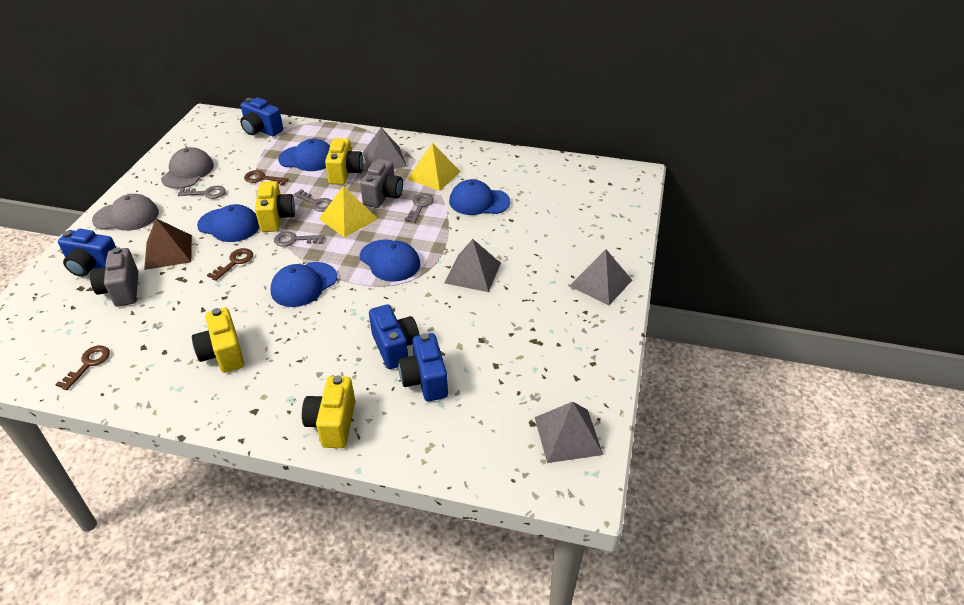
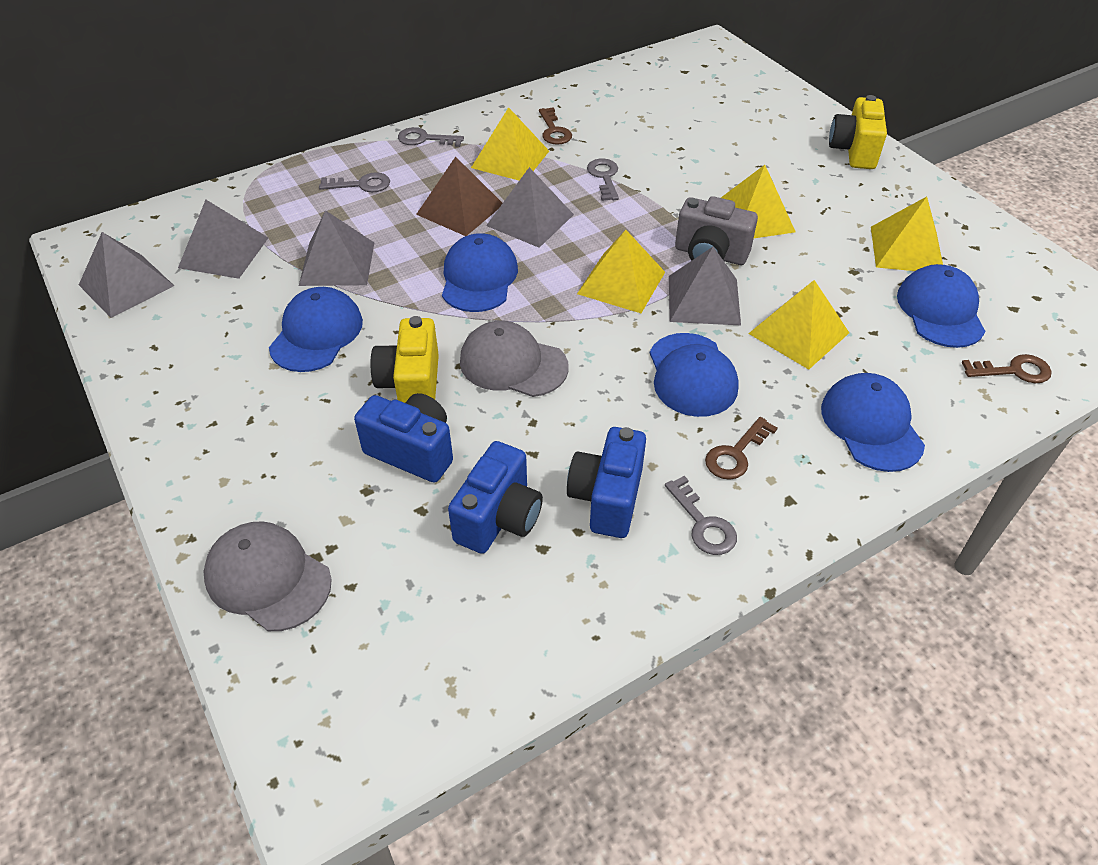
blue camera: [58,229,116,277] [240,98,283,136] [369,304,419,369] [398,333,448,401] = 4 -> [354,393,453,483] [448,441,543,554] [567,427,646,538] = 3
grey camera: [90,247,138,307] [360,159,403,208] = 2 -> [675,196,758,265] = 1
grey pyramid: [362,128,407,169] [445,239,501,292] [535,402,603,463] [569,249,632,305] = 4 -> [79,232,174,318] [178,200,268,279] [299,210,374,286] [486,167,574,248] [669,247,741,325] = 5
yellow camera: [192,308,244,373] [255,181,295,232] [302,375,355,448] [325,138,363,185] = 4 -> [371,316,439,403] [829,95,887,169] = 2
yellow pyramid: [319,186,378,238] [407,143,461,191] = 2 -> [471,107,549,180] [577,230,665,313] [721,165,796,238] [748,280,849,370] [871,197,943,271] = 5

